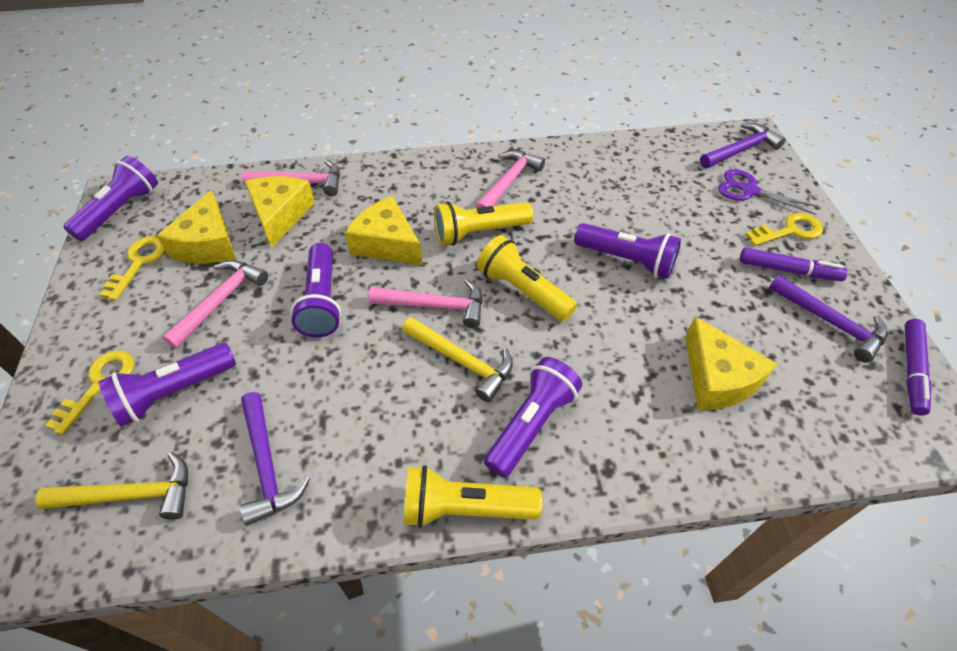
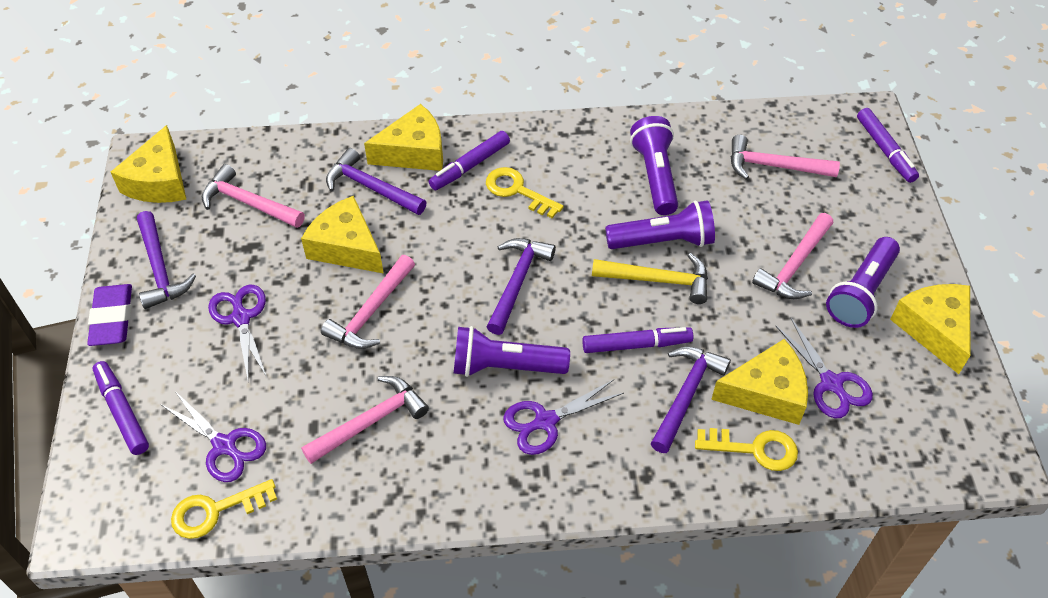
pink hammer: [162,260,268,349] [242,160,340,196] [368,279,483,328] [475,150,545,208] = 4 -> [202,164,305,228] [301,376,429,464] [321,255,415,349] [730,135,840,180] [752,213,833,299] = 5
purple eraser: none = 0 -> [87,284,132,346] = 1
purple flashlight: [63,156,158,241] [98,343,236,427] [290,243,341,337] [484,357,582,478] [574,223,681,279] = 5 -> [454,326,570,377] [605,200,715,249] [630,116,678,215] [826,237,900,328] = 4
purple hammer: [240,392,310,526] [700,123,786,168] [769,275,887,363] = 3 -> [137,211,196,309] [326,148,427,215] [487,238,556,335] [651,347,731,453] = 4
purple marker: [740,248,848,281] [905,319,932,415] = 2 -> [92,361,149,455] [429,131,510,190] [582,327,693,353] [857,108,919,183] = 4
purple scissors: [718,169,819,215] = 1 -> [160,391,266,482] [208,285,267,380] [503,380,624,455] [776,318,873,418] = 4
yellow cheese: [157,190,236,263] [244,176,315,248] [345,196,423,265] [685,317,777,410] = 4 -> [111,125,187,203] [301,196,384,274] [364,104,443,171] [711,339,808,425] [890,284,970,374] = 5
yellow flashlight: [404,465,542,528] [434,201,533,245] [477,235,577,322] = 3 -> none = 0
yellow hammer: [35,452,188,520] [402,317,513,402] = 2 -> [592,253,708,304] = 1

